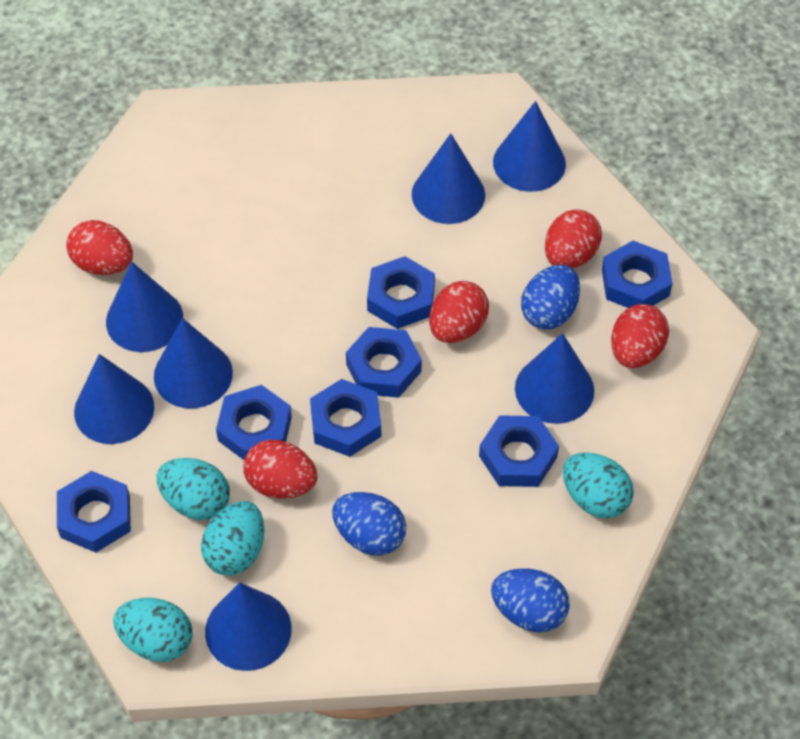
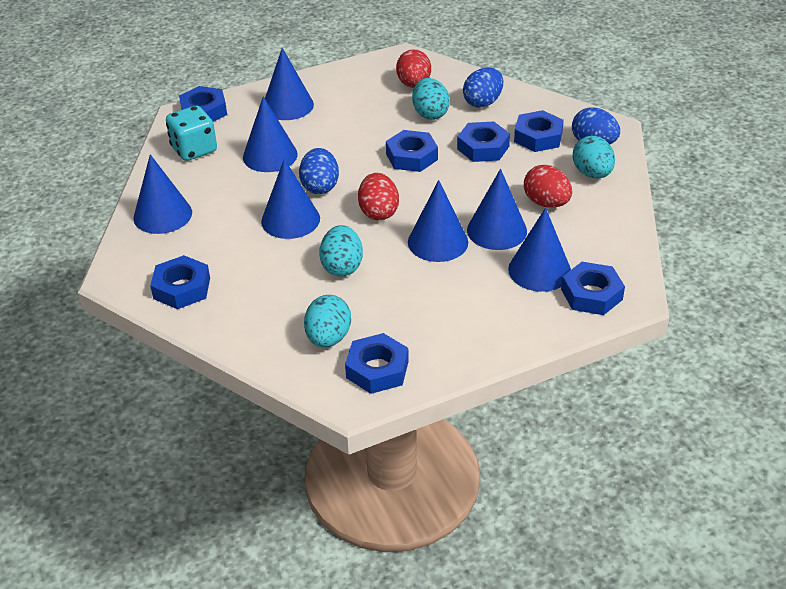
red egg: [66,220,133,275] [243,440,318,499] [429,281,489,343] [545,209,602,269] [611,304,669,368] = 5 -> [358,173,399,220] [396,49,431,88] [524,165,572,208] = 3
turquoise dice: none = 0 -> [166,106,217,161] = 1

